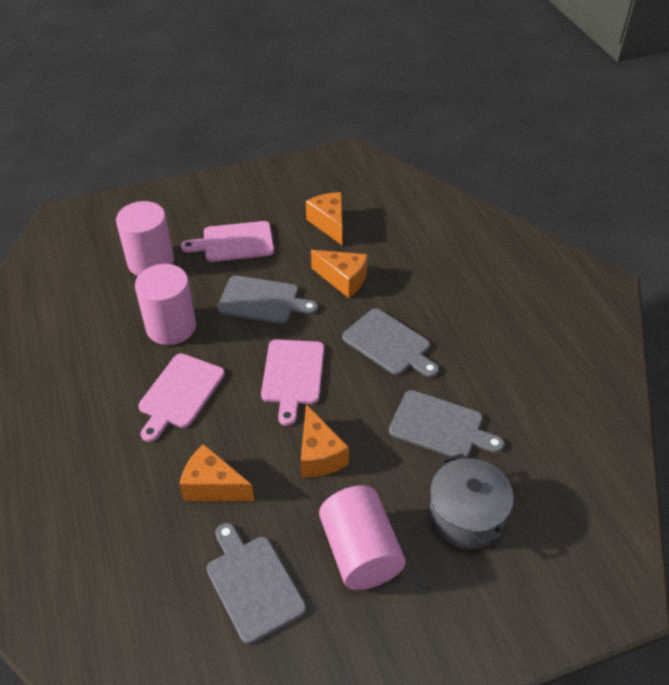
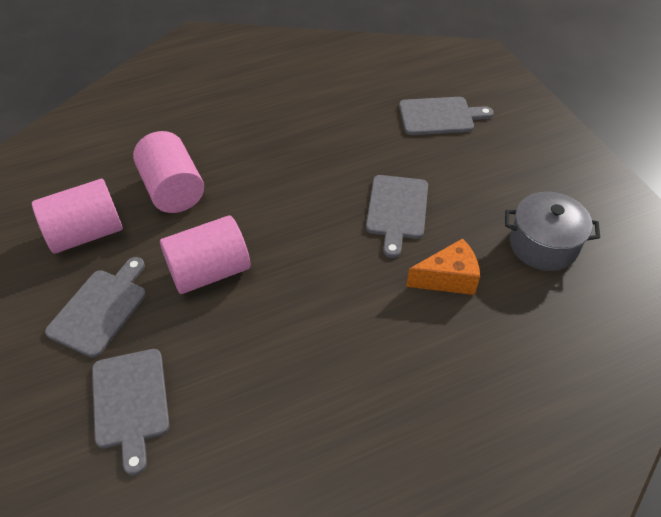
orange cheese: [179,444,254,501] [301,404,349,478] [306,192,342,245] [311,250,368,298] = 4 -> [406,238,480,295] = 1
pink cutting board: [138,353,225,442] [181,221,274,262] [261,339,324,426] = 3 -> none = 0

